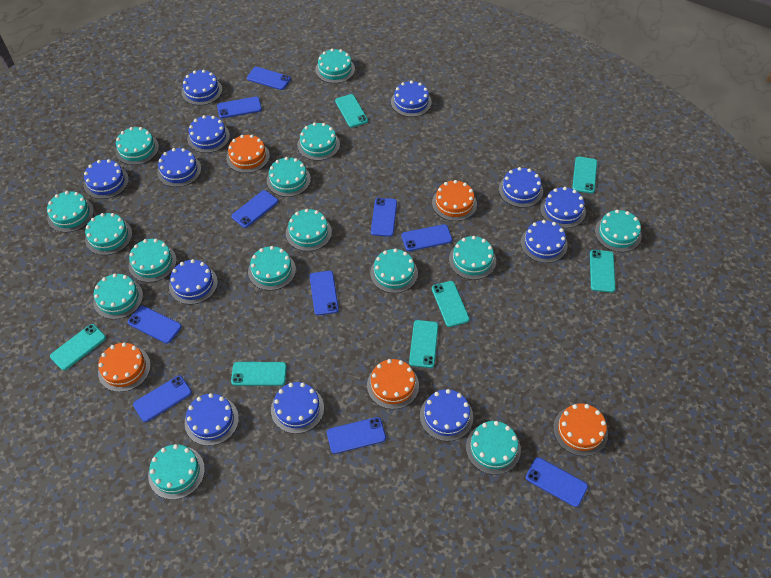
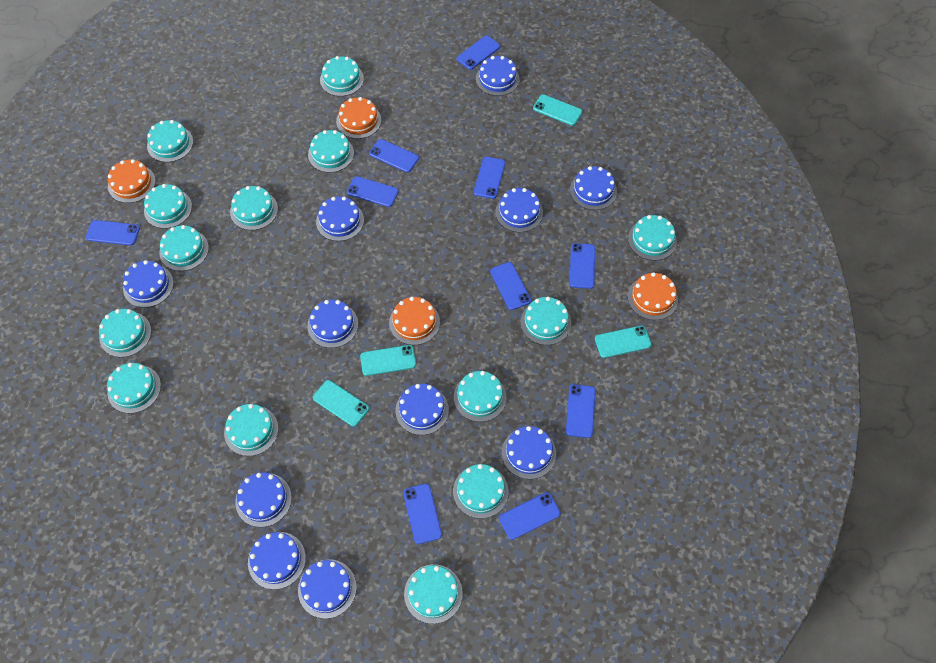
blue cake: [84,159,129,199] [157,148,201,187] [169,259,218,304] [182,70,222,105] [185,393,239,446] [187,115,230,153] [271,382,324,434] [391,80,432,117] [420,389,473,441] [499,167,543,208] [521,220,568,263] [540,187,586,228] = 12 -> [123,260,174,308] [235,472,292,527] [248,532,306,590] [298,559,357,619] [307,300,358,348] [316,196,364,241] [395,384,449,435] [476,56,519,96] [496,188,543,232] [502,426,556,479] [570,166,617,210] = 11
orange cake: [98,342,151,392] [226,135,270,173] [367,359,419,409] [432,180,477,221] [553,403,608,456] = 5 -> [108,159,156,203] [336,97,381,139] [389,297,440,345] [628,272,678,320] = 4
turquoise cake: [47,191,94,232] [85,213,132,255] [93,274,143,319] [115,127,159,165] [129,239,177,282] [148,444,205,500] [248,246,296,290] [267,157,311,197] [286,209,332,251] [297,122,340,161] [315,49,355,83] [370,249,418,293] [449,236,496,280] [466,421,521,475] [595,210,642,252] = 15 -> [99,309,151,357] [107,363,161,414] [144,184,192,229] [147,120,193,162] [159,225,209,271] [224,404,278,456] [230,186,278,230] [308,130,354,173] [320,56,364,96] [404,564,463,624] [453,464,509,519] [454,371,507,422] [521,297,571,345] [628,215,677,260] = 14
turquoise phone: [50,324,106,370] [231,362,287,386] [335,94,368,127] [409,320,438,368] [432,281,470,327] [572,156,597,193] [590,250,616,293] = 7 -> [313,380,369,427] [360,345,416,376] [533,94,582,126] [595,325,652,358] = 4

